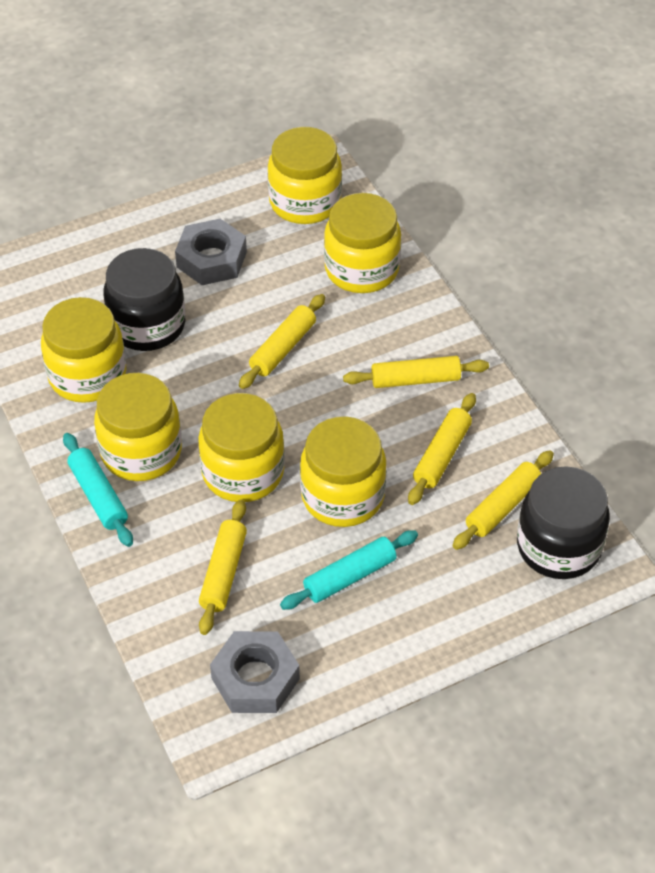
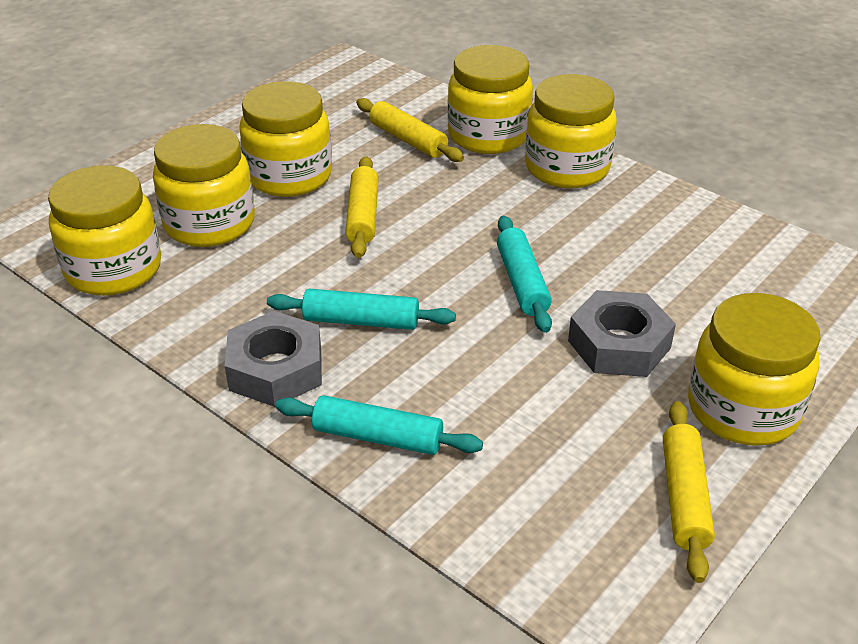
black jar: [103,248,185,351] [517,466,610,579] = 2 -> none = 0
turquoise rolling pin: [63,433,133,547] [280,530,418,610] = 2 -> [267,289,456,330] [275,395,483,455] [497,216,552,333] = 3
yellow rolling pin: [199,499,247,635] [239,294,325,389] [343,356,489,388] [408,393,476,505] [453,450,554,550] = 5 -> [345,156,379,258] [356,98,464,162] [663,401,715,583] = 3

